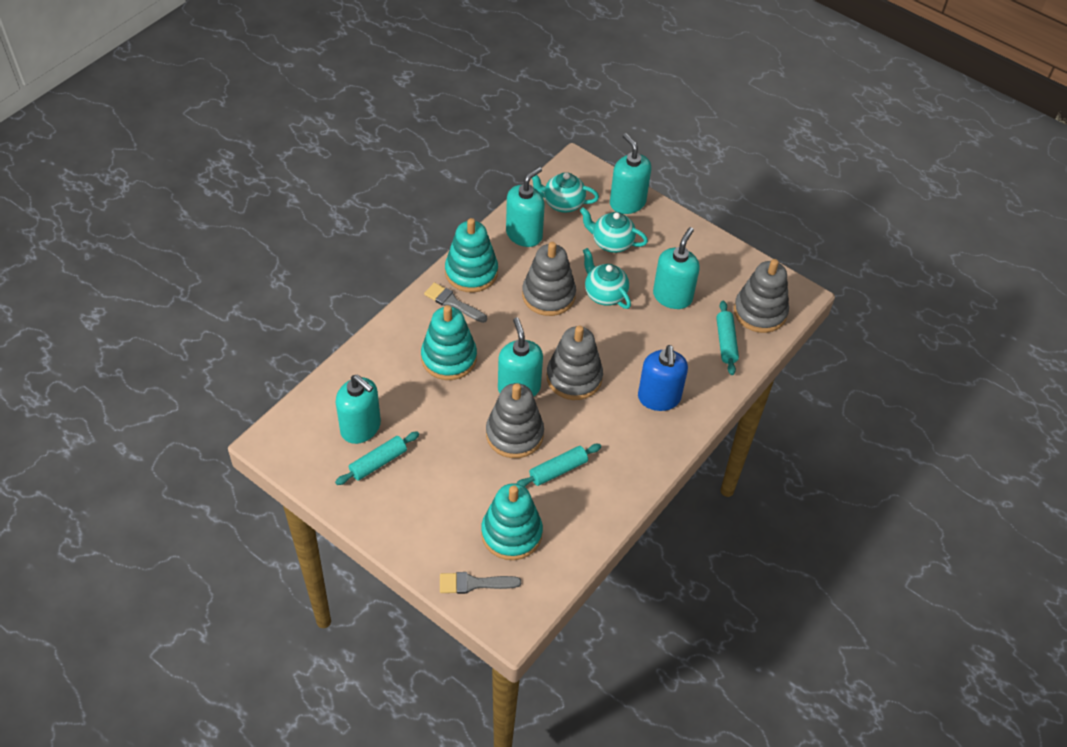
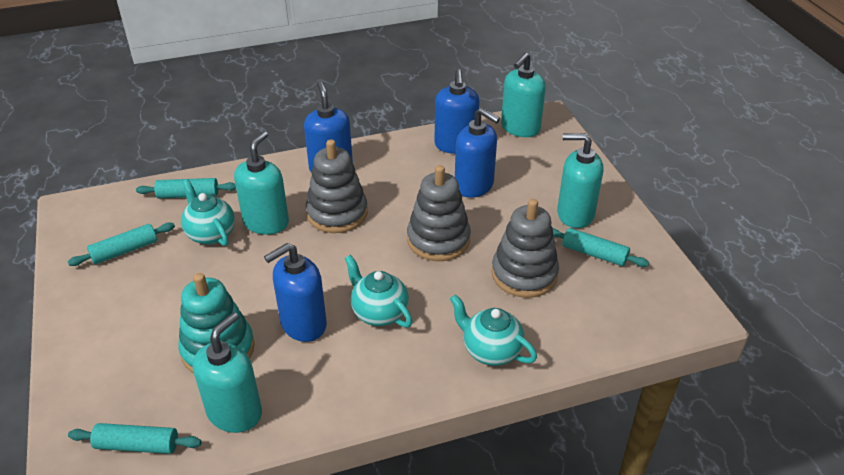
blue soap dispenser: [638,345,688,411] = 1 -> [264,243,327,342] [304,80,353,173] [435,69,479,154] [455,108,500,198] = 4
grey brush: [424,282,487,323] [440,572,521,594] = 2 -> none = 0
grey stacking toy: [486,383,544,458] [522,242,576,316] [547,325,603,400] [734,259,789,333] = 4 -> [306,140,368,233] [407,165,471,261] [491,199,559,298] = 3
turquoise rolling pin: [335,431,419,485] [516,444,601,487] [716,301,739,375] = 3 -> [68,222,175,266] [68,423,201,454] [136,178,236,199] [552,228,649,267] = 4
turquoise soap dispenser: [336,375,381,444] [498,318,543,396] [506,167,545,247] [610,133,651,214] [653,227,700,309] = 5 -> [193,312,262,433] [234,131,289,235] [501,53,546,137] [557,133,603,228] = 4
turquoise stacking toy: [421,305,477,380] [445,218,498,293] [481,483,543,560] = 3 -> [178,273,255,373] = 1

